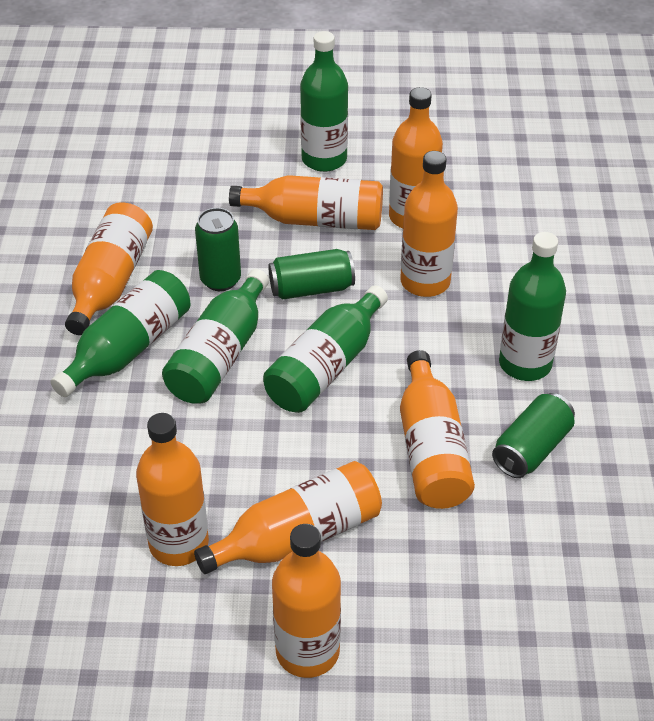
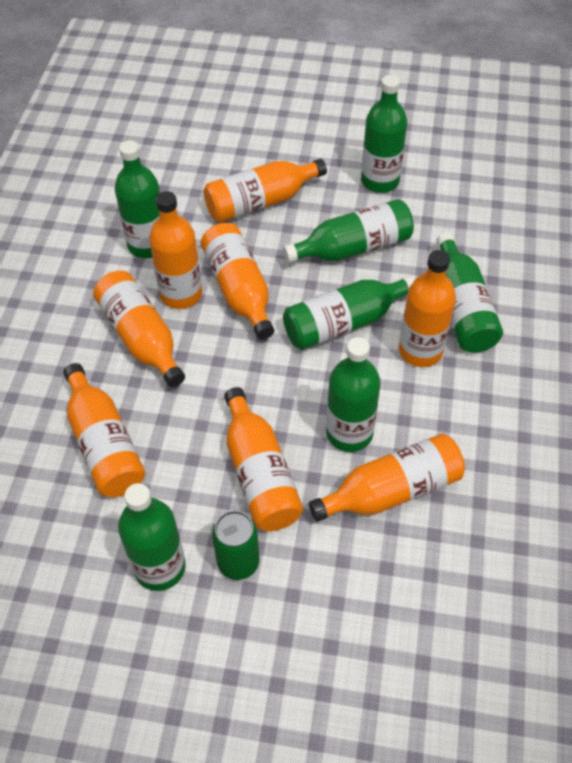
green bottle: [51,270,191,397] [162,269,269,404] [263,285,388,413] [300,31,348,172] [499,232,566,381] = 5 -> [115,141,160,259] [118,483,186,591] [283,199,414,263] [283,275,415,350] [326,337,381,452] [361,75,407,193] [436,232,503,353] = 7
green can: [195,208,241,291] [268,249,355,300] [492,393,575,478] = 3 -> [212,510,260,580] = 1

